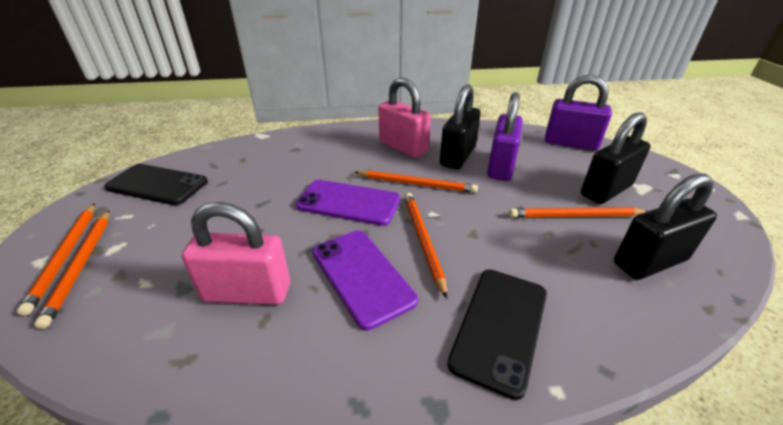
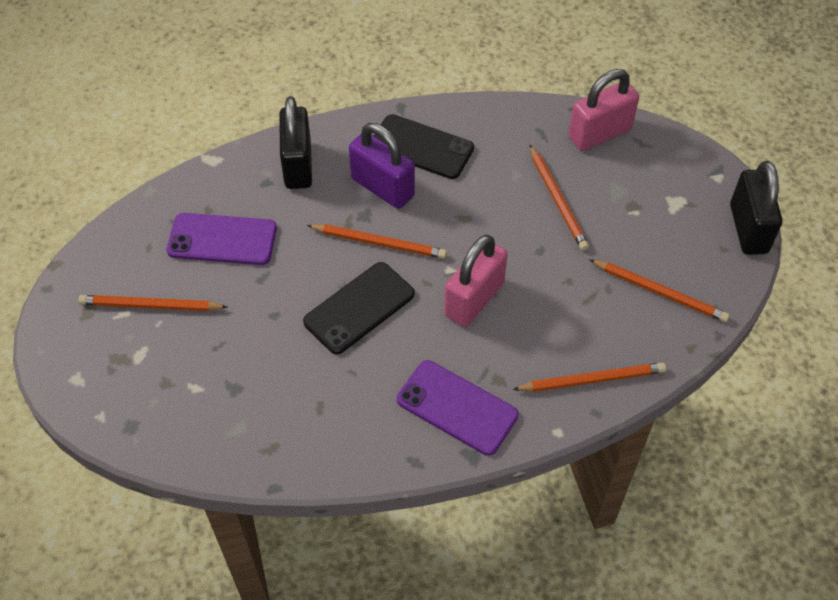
black padlock: [440,84,481,169] [581,112,651,204] [614,174,717,280] = 3 -> [279,96,312,189] [730,161,782,255] = 2
purple padlock: [487,92,523,181] [545,75,612,150] = 2 -> [349,123,415,209] = 1

